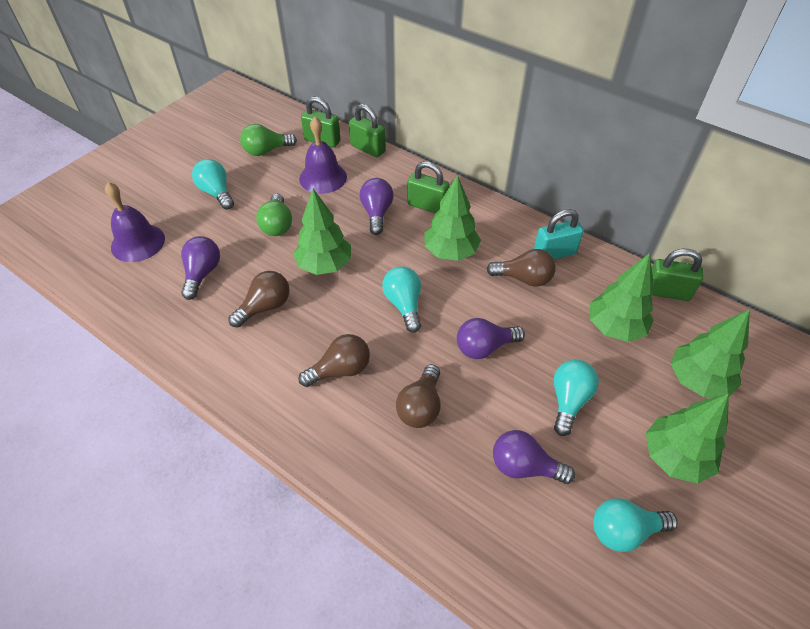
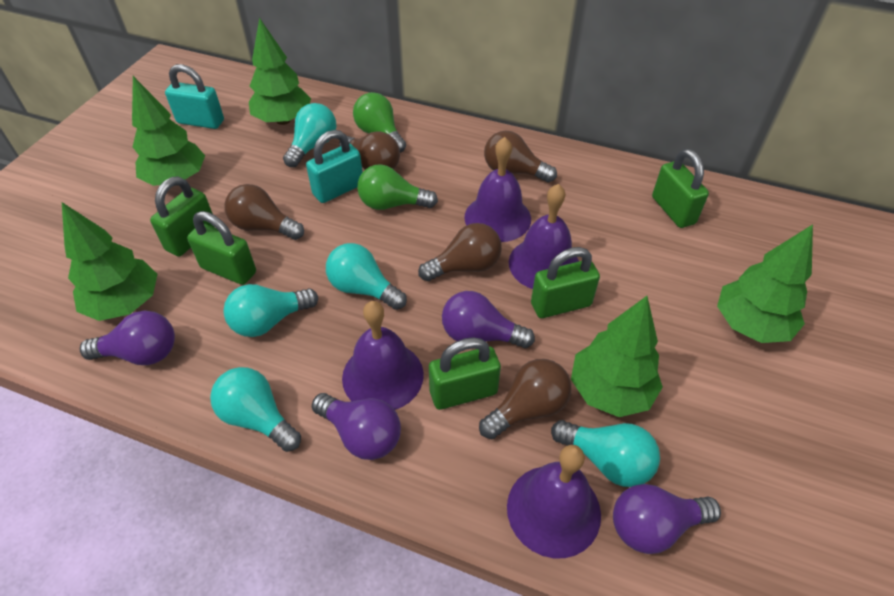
brown light bulb: [228,271,290,327] [298,334,370,387] [396,364,441,428] [487,249,556,287] = 4 -> [224,184,304,240] [339,131,400,170] [418,223,502,281] [479,359,571,439] [484,130,557,182] = 5
green padlock: [301,97,340,148] [349,104,386,157] [407,161,450,213] [651,249,704,301] = 4 -> [150,176,214,257] [187,211,256,285] [429,337,501,410] [531,247,600,318] [652,149,709,228] = 5
purple bell: [105,182,165,262] [299,117,347,194] = 2 -> [342,301,424,410] [464,137,531,242] [507,445,601,558] [509,184,579,289] = 4
turquoise light bulb: [192,159,234,210] [382,266,421,333] [554,360,599,436] [593,498,678,552] = 4 -> [210,367,301,452] [223,284,318,337] [283,103,336,167] [326,243,407,310] [551,420,660,487] = 5
turquoise padlock: [534,209,584,259] = 1 -> [165,64,224,129] [306,130,363,203] = 2

